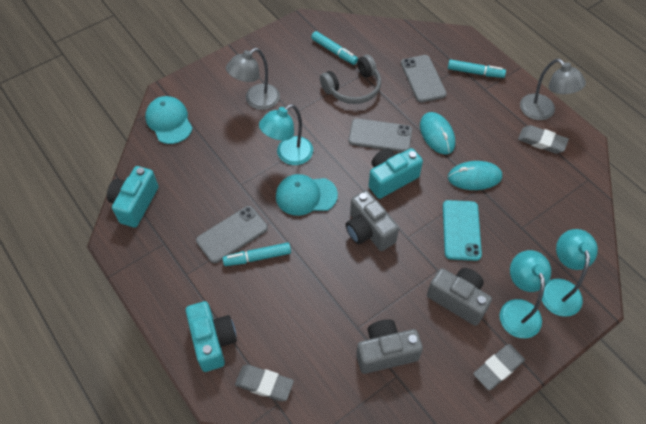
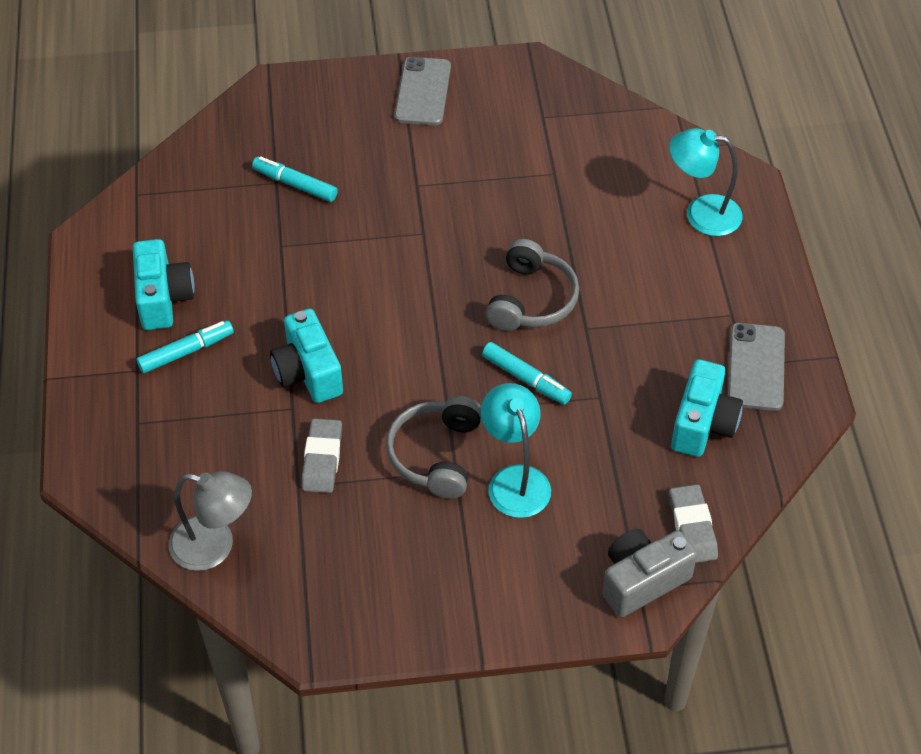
grey camera: [346,190,399,251] [356,319,423,374] [427,268,492,326] = 3 -> [602,529,697,618] = 1
grey eraser: [235,365,294,401] [473,344,525,390] [518,125,569,154] = 3 -> [301,418,342,493] [669,484,718,563] = 2
grey headphones: [320,55,381,104] = 1 -> [386,396,481,499] [486,239,579,331] = 2
grey lamp: [226,48,280,110] [520,59,586,120] = 2 -> [169,471,252,571] = 1
grey phone: [196,206,268,264] [348,118,412,152] [401,55,447,103] = 3 -> [394,57,451,125] [728,323,785,411] = 2
turquoise cap: [145,96,193,144] [276,174,338,216] = 2 -> none = 0
turquoise lamp: [259,104,313,165] [500,250,551,338] [542,229,598,317] = 3 -> [481,383,551,518] [669,128,742,236] = 2
turquoise mouse: [420,112,455,154] [448,161,502,190] = 2 -> none = 0
turquoise phone: [443,200,482,261] = 1 -> none = 0

